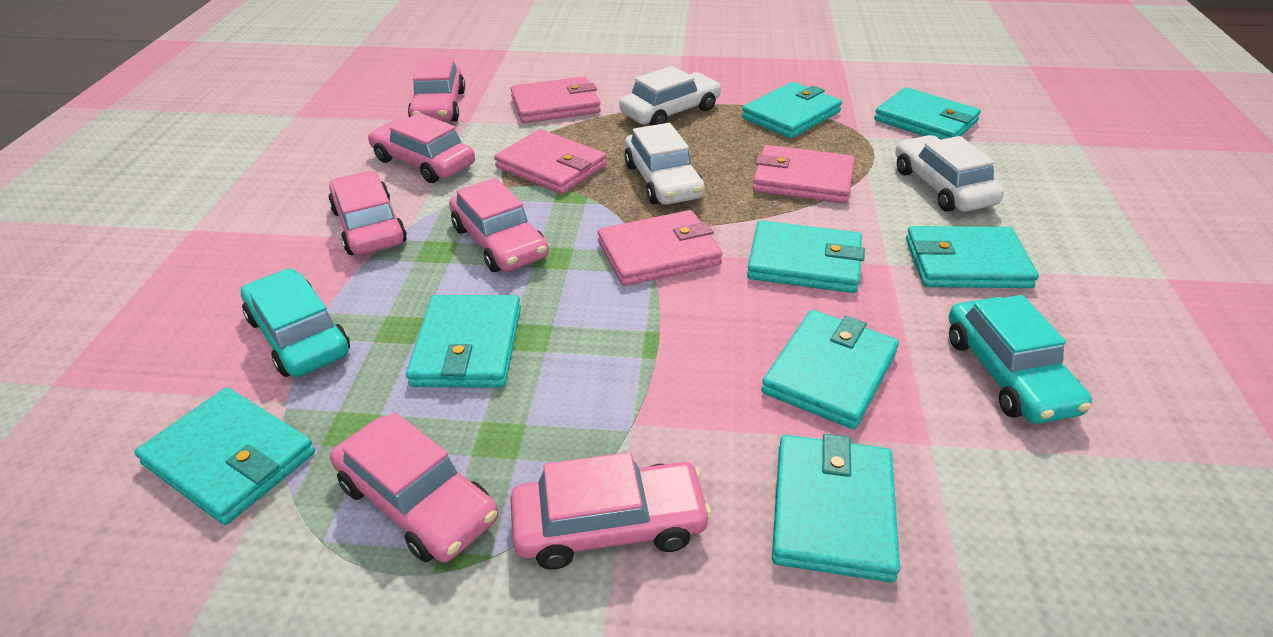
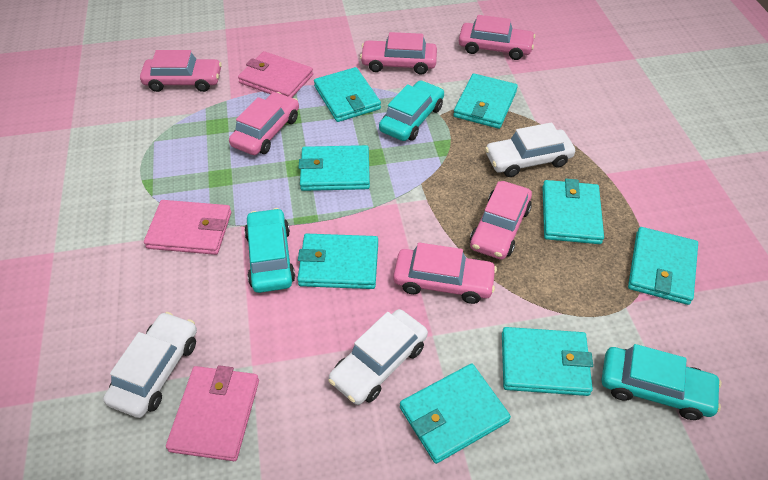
pink wallet: [494,129,607,194] [511,76,601,123] [598,210,723,286] [752,145,855,204] = 4 -> [144,200,231,255] [166,365,259,461] [238,51,313,98] = 3
turquoise car: [241,269,350,377] [949,295,1092,424] = 2 -> [244,208,295,293] [379,81,444,141] [601,344,722,420] = 3

